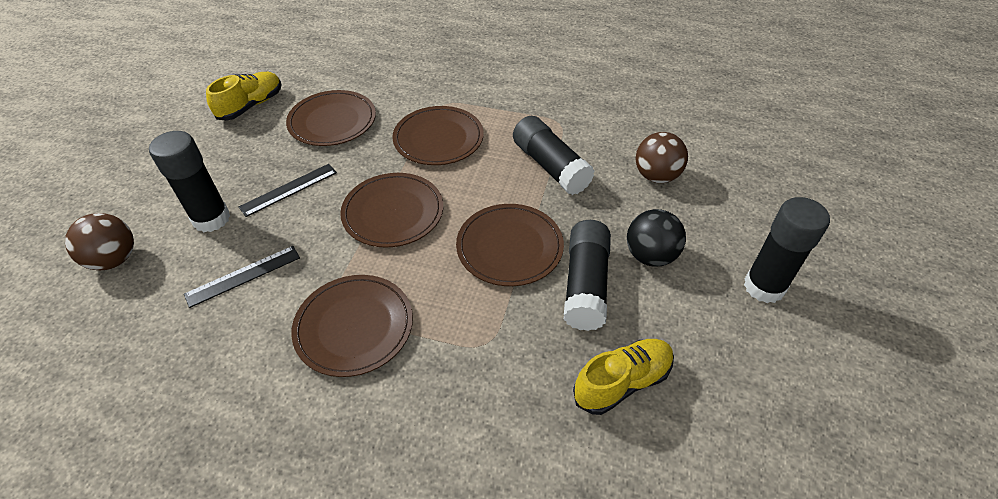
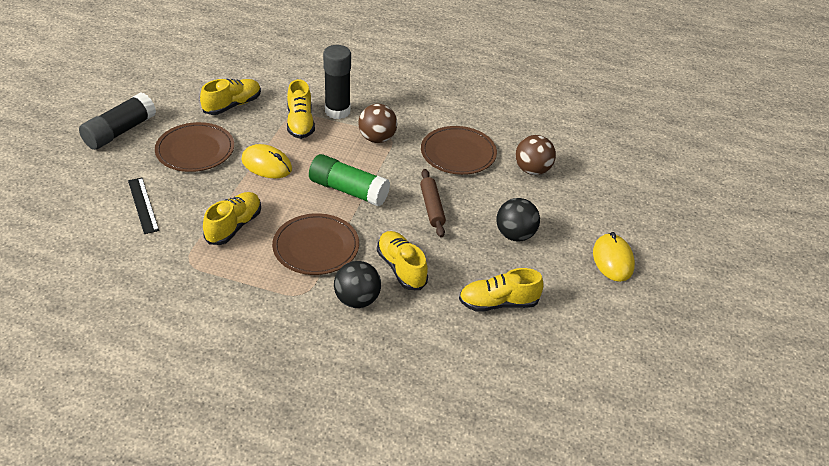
black ball: [627,209,686,267] = 1 -> [334,261,381,308] [496,198,540,242] = 2
black glue stick: [149,131,230,232] [513,116,595,195] [564,220,611,331] [744,197,830,303] = 4 -> [79,92,156,150] [323,45,351,119] = 2
black ruler: [184,246,300,308] [239,164,337,217] = 2 -> [128,177,159,234] = 1
brown plate: [286,90,376,146] [291,275,413,377] [340,173,443,248] [392,106,484,165] [456,204,564,286] = 5 -> [155,122,234,172] [272,213,359,275] [421,126,497,175] = 3
brown rolling pin: none = 0 -> [420,169,446,237] = 1
green glue stick: none = 0 -> [309,154,390,207] = 1
yellow mouse: none = 0 -> [241,144,292,179] [593,232,635,282] = 2
yellow shoe: [206,72,282,120] [573,339,674,415] = 2 -> [200,79,261,115] [203,192,261,245] [287,79,315,139] [377,231,428,290] [459,268,543,312] = 5

